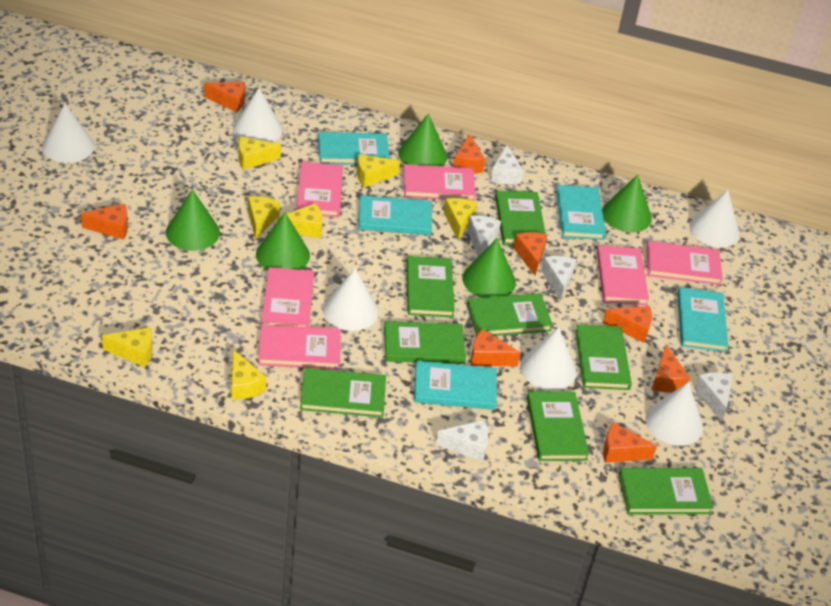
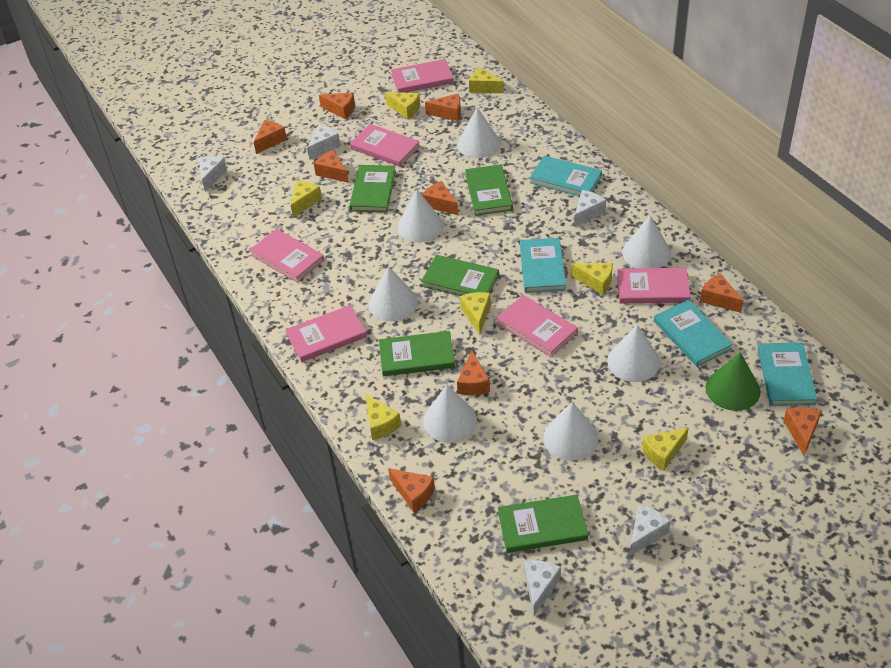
green book: [300,368,386,418] [384,321,466,364] [406,256,455,318] [467,293,553,336] [495,191,547,245] [527,392,589,461] [575,324,632,390] [619,468,713,514] = 8 -> [349,165,396,212] [379,331,455,376] [421,255,499,296] [465,164,513,216] [498,495,588,553] = 5
green cone: [166,189,220,251] [256,213,310,270] [398,113,447,166] [462,239,516,298] [602,174,652,232] = 5 -> [705,352,761,411] = 1
orange cheese: [81,204,128,240] [204,82,245,113] [453,134,485,173] [471,329,521,366] [513,232,547,275] [603,306,652,343] [603,422,657,463] [651,345,690,393] = 8 -> [254,120,287,154] [314,150,349,183] [319,92,355,119] [388,468,435,512] [422,181,458,215] [425,94,461,121] [457,350,490,395] [700,273,744,313] [783,407,821,455] = 9
turquoise book: [318,132,390,165] [358,195,432,235] [414,361,497,410] [556,185,606,240] [677,287,729,352] = 5 -> [520,238,566,293] [530,156,602,196] [654,300,733,367] [758,342,817,406] = 4
white cone: [42,103,94,163] [233,88,282,143] [323,269,379,331] [520,327,577,391] [646,382,703,446] [689,190,740,248] = 6 -> [369,266,418,321] [397,189,444,242] [423,385,477,443] [457,107,500,158] [543,402,599,461] [607,324,660,382] [622,215,671,268] = 7

